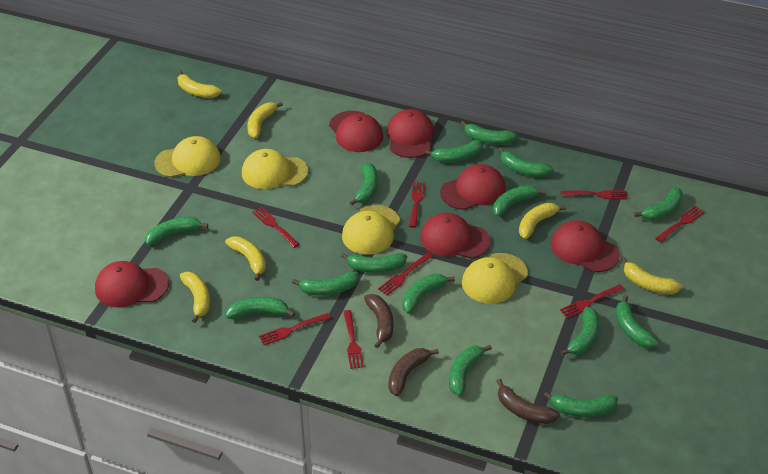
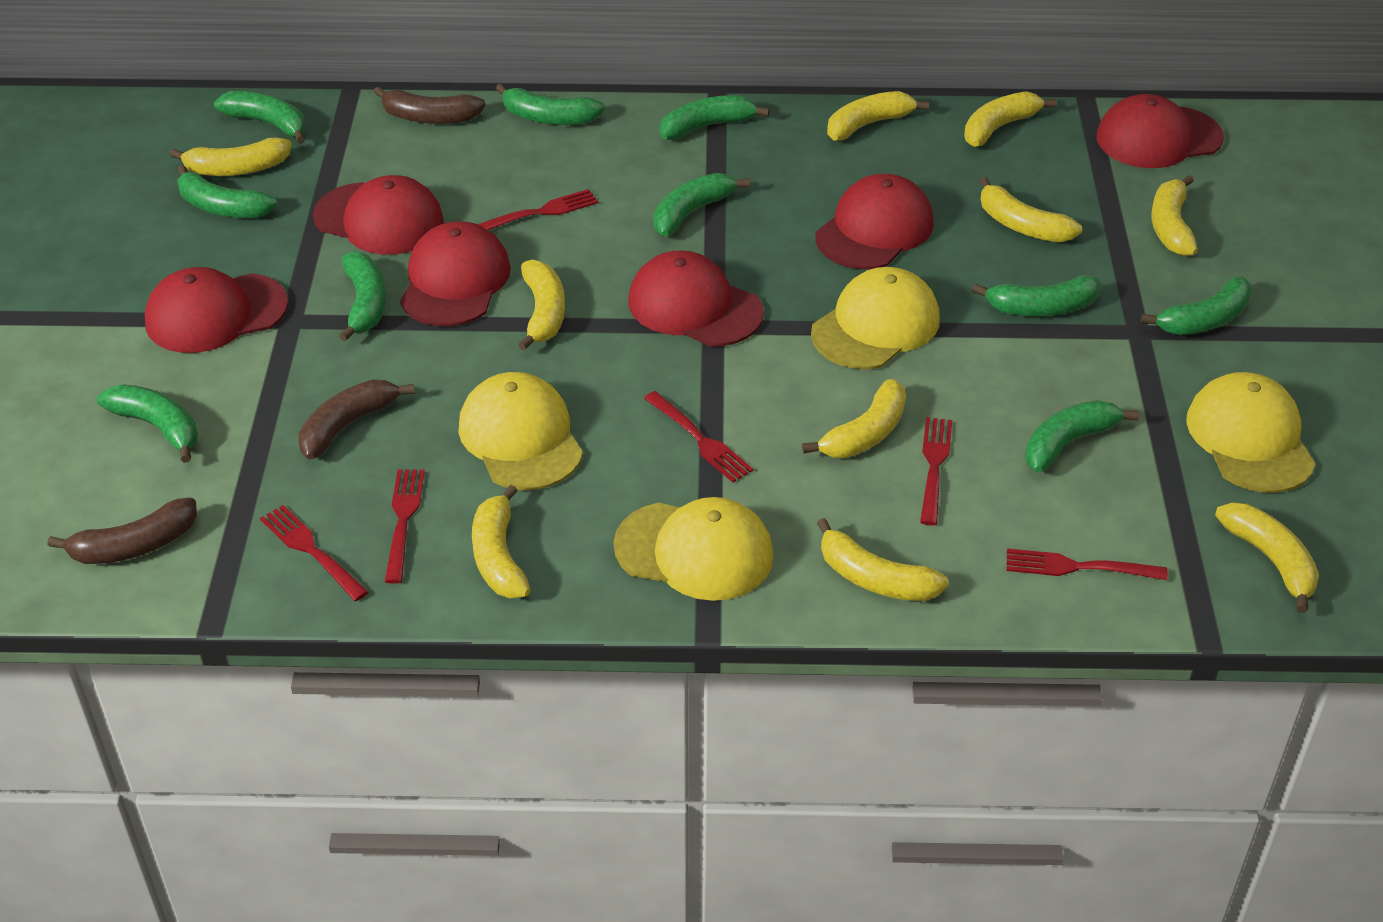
green banana: [145,217,208,246] [225,297,295,319] [292,271,359,296] [341,253,407,273] [349,163,378,206] [402,274,455,314] [425,140,483,162] [449,345,492,396] [461,121,518,144] [493,185,546,216] [498,147,553,177] [543,392,618,417] [560,307,599,356] [616,295,658,348] [634,187,683,220] = 15 -> [97,384,198,463] [177,165,277,218] [214,91,306,144] [339,251,386,342] [496,84,605,125] [653,173,750,236] [660,95,770,140] [972,275,1101,316] [1025,400,1139,472] [1141,276,1252,335] = 10
red fork: [252,207,299,248] [259,313,331,345] [343,310,364,369] [378,253,433,296] [409,182,425,228] [560,284,624,319] [561,190,628,199] [655,206,705,242] = 8 -> [260,505,368,601] [385,469,425,584] [477,189,598,230] [644,391,753,483] [920,417,952,525] [1006,549,1168,580] = 6
yellow banana: [178,71,222,98] [180,272,210,323] [225,236,266,281] [247,102,283,138] [519,203,566,239] [621,257,683,294] = 6 -> [170,137,292,176] [472,485,530,598] [518,259,565,350] [802,379,906,458] [817,518,949,601] [827,91,929,141] [964,91,1056,147] [980,177,1082,242] [1151,175,1198,256] [1215,502,1319,613] = 10

